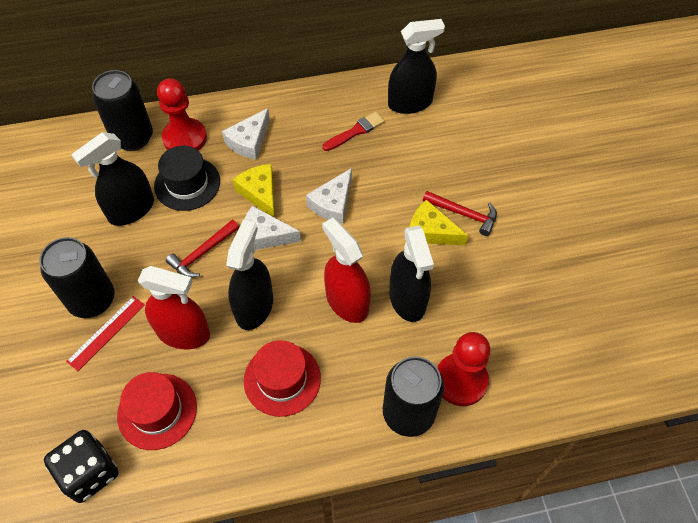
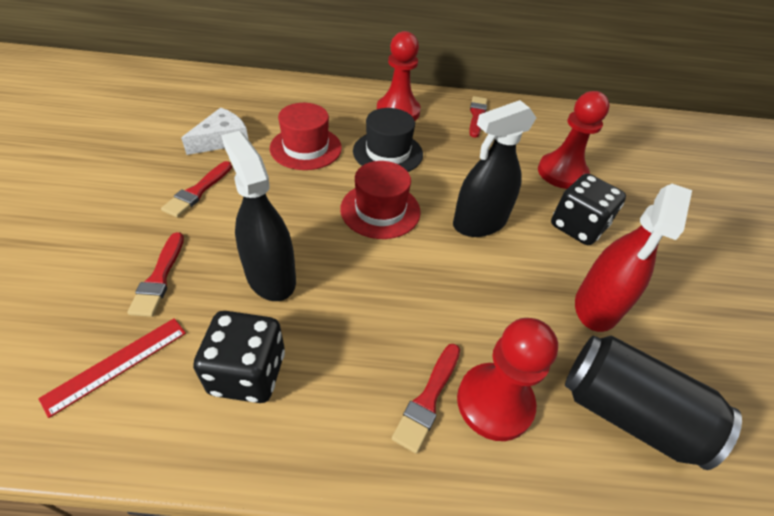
black can: [39,237,114,318] [92,70,153,151] [383,356,444,437] = 3 -> [565,336,742,470] = 1
black dice: [44,430,119,503] = 1 -> [193,311,285,403] [551,174,626,245] = 2
black spray bottle: [71,132,154,226] [226,220,273,330] [388,19,445,114] [389,225,434,322] = 4 -> [221,131,296,301] [453,100,536,237] = 2
red brush: [323,112,385,151] = 1 -> [127,232,184,317] [161,161,232,217] [392,344,460,454] [469,96,487,138] = 4
red hammer: [166,220,239,278] [423,191,497,236] = 2 -> none = 0
red pawn: [157,78,207,151] [437,332,490,406] = 2 -> [377,31,421,121] [457,318,558,441] [538,91,610,189] = 3
red spray bottle: [138,266,210,349] [322,218,371,323] = 2 -> [575,184,692,332] = 1
white cheese: [222,108,270,160] [244,206,301,250] [306,168,352,224] = 3 -> [181,107,248,155] = 1
yellow cheese: [232,164,275,217] [410,199,468,246] = 2 -> none = 0

